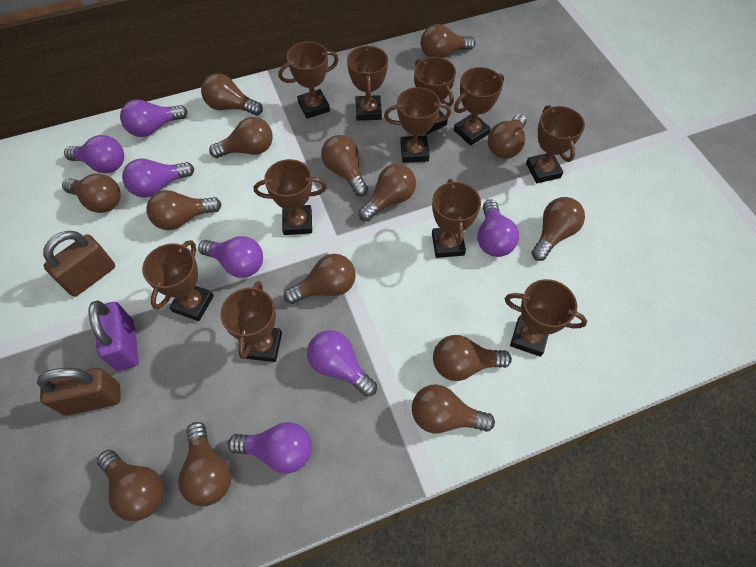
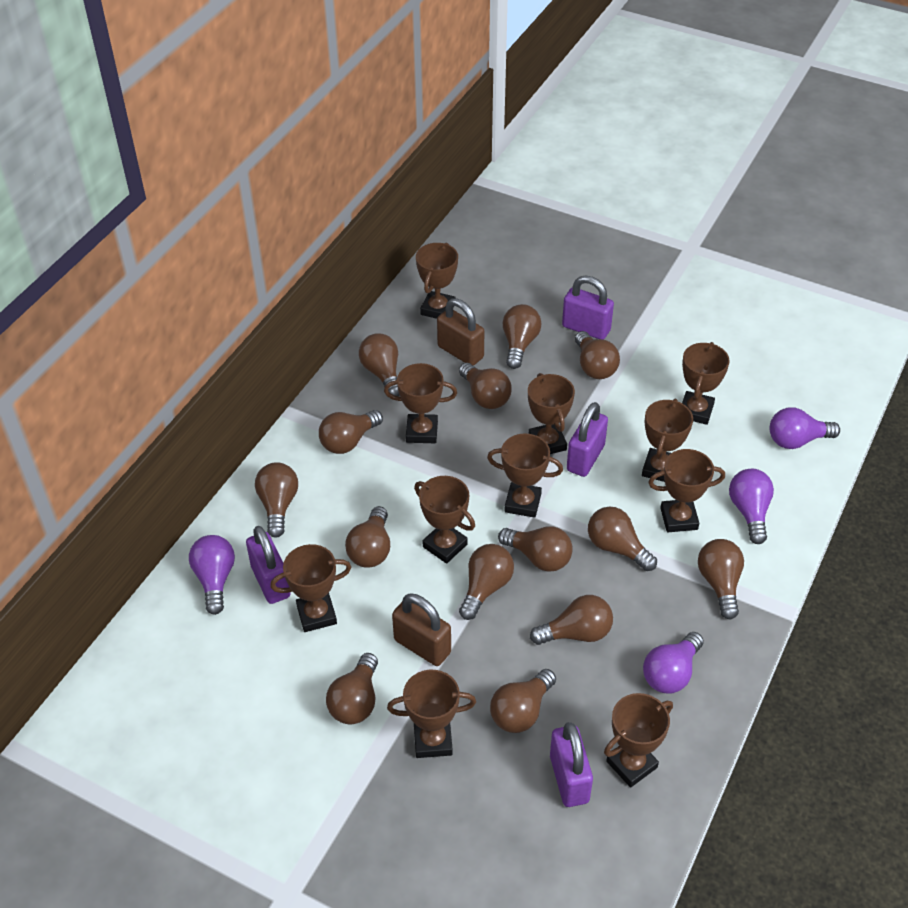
purple light bulb: [64,135,124,173] [120,99,188,137] [122,158,194,198] [198,236,263,278] [228,422,312,474] [307,330,377,397] [477,199,519,257] = 7 -> [189,535,235,615] [643,632,704,694] [729,469,774,544] [769,407,840,449] = 4
purple padlock: [88,300,139,371] = 1 -> [246,526,290,604] [550,722,593,807] [562,276,614,340] [567,402,608,477] = 4

